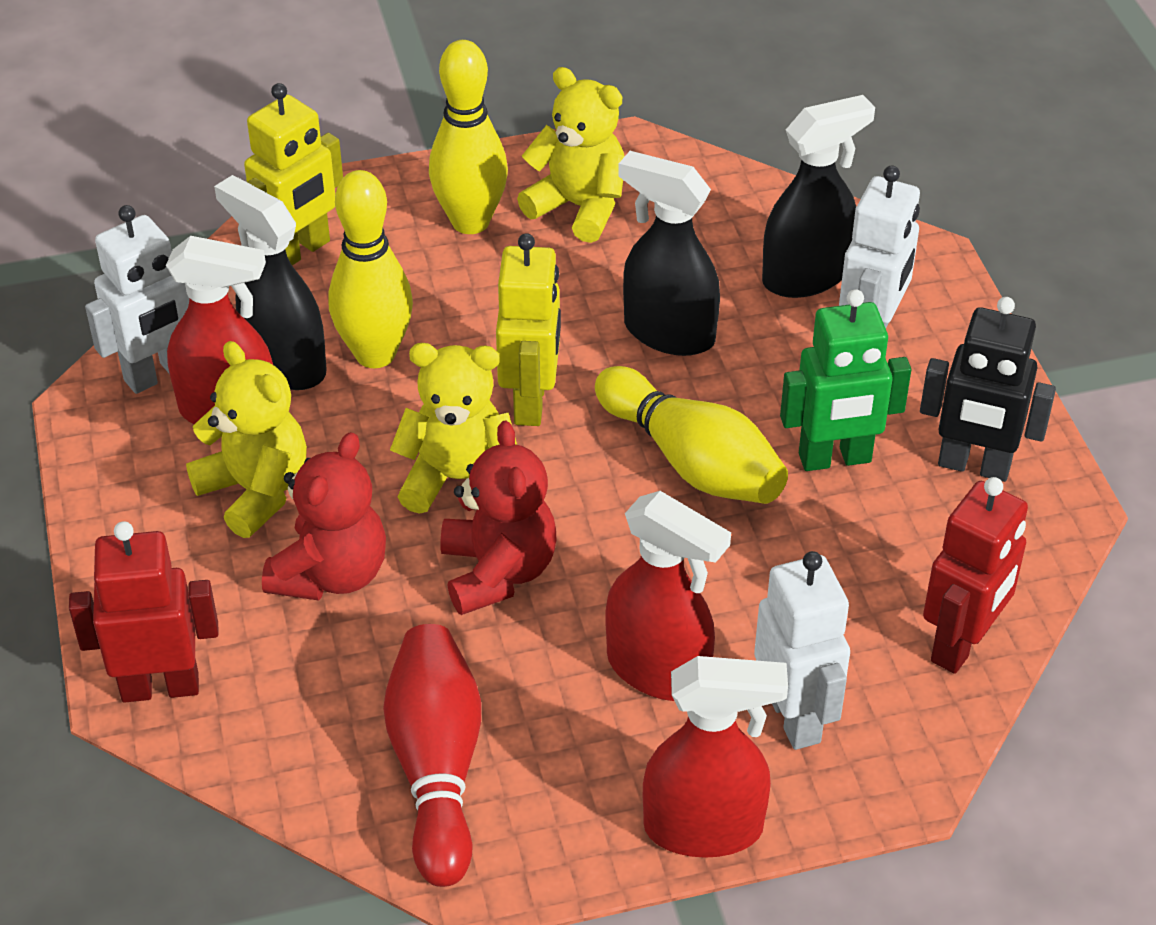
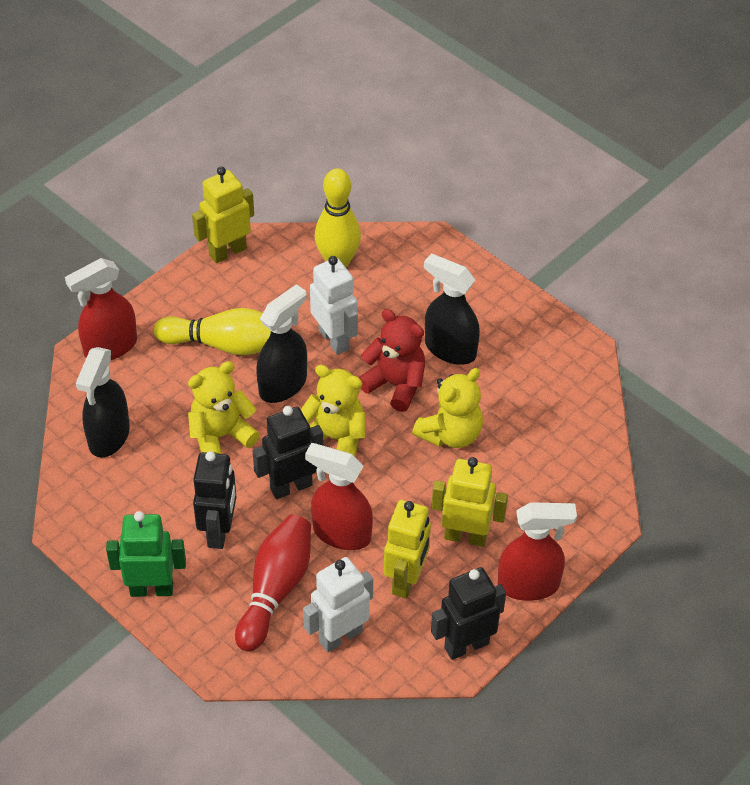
black robot: [920,297,1056,482] = 1 -> [193,451,236,549] [253,406,324,499] [431,567,506,660] = 3
red robot: [69,521,218,703] [923,477,1028,674] = 2 -> none = 0
red teddy bear: [262,432,386,601] [441,421,557,615] = 2 -> [358,309,425,412] = 1
white robot: [85,205,189,394] [754,551,850,750] [839,166,920,328] = 3 -> [303,557,373,652] [310,256,358,355] = 2
yellow bowling pin: [329,170,413,368] [429,40,508,234] [595,366,788,504] = 3 -> [154,308,271,355] [315,168,361,268] = 2
yellow robot: [244,83,343,265] [496,233,561,426] = 2 -> [192,167,254,263] [384,500,431,598] [432,457,508,547] = 3

